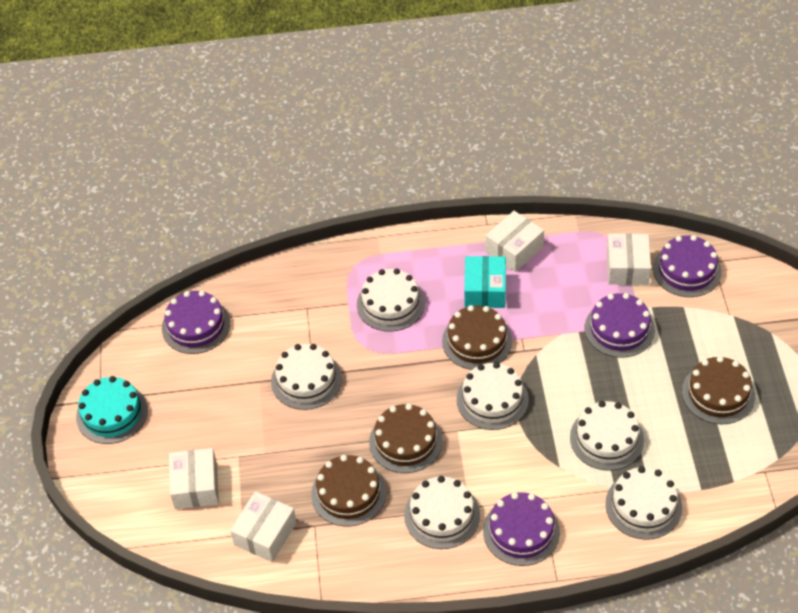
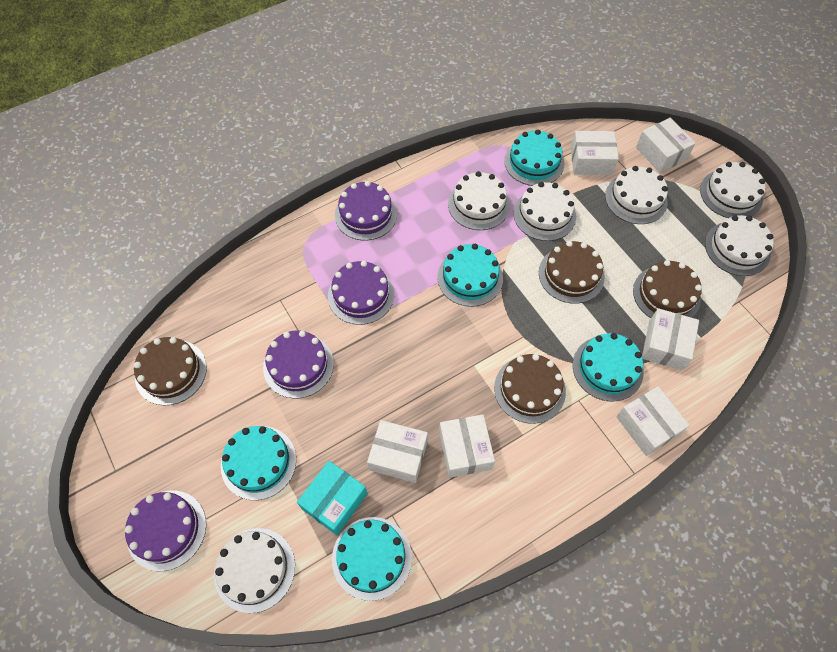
turquoise cake: [76,376,148,444] = 1 -> [221,426,296,500] [332,517,412,601] [437,244,503,307] [504,130,564,186] [573,333,644,402] = 5
white box: [169,448,219,509] [230,491,297,562] [486,211,544,272] [607,233,651,285] = 4 -> [367,420,428,483] [439,414,495,478] [571,131,619,175] [616,386,690,456] [636,118,696,173] [642,308,699,370] = 6

